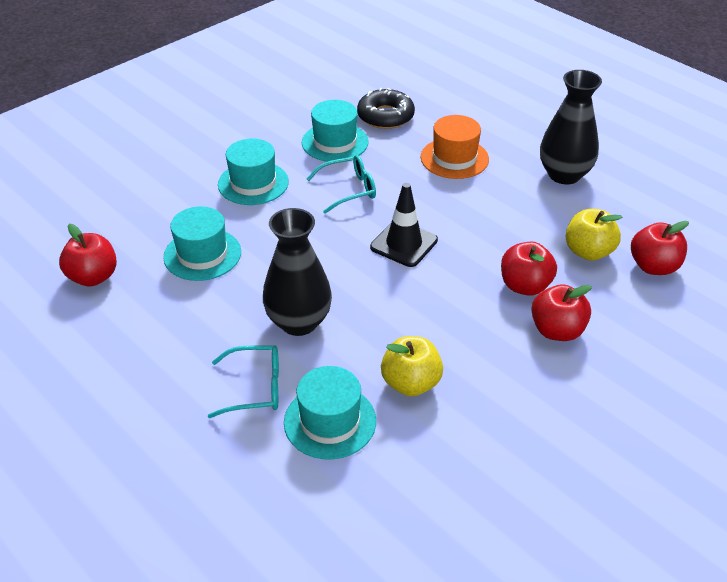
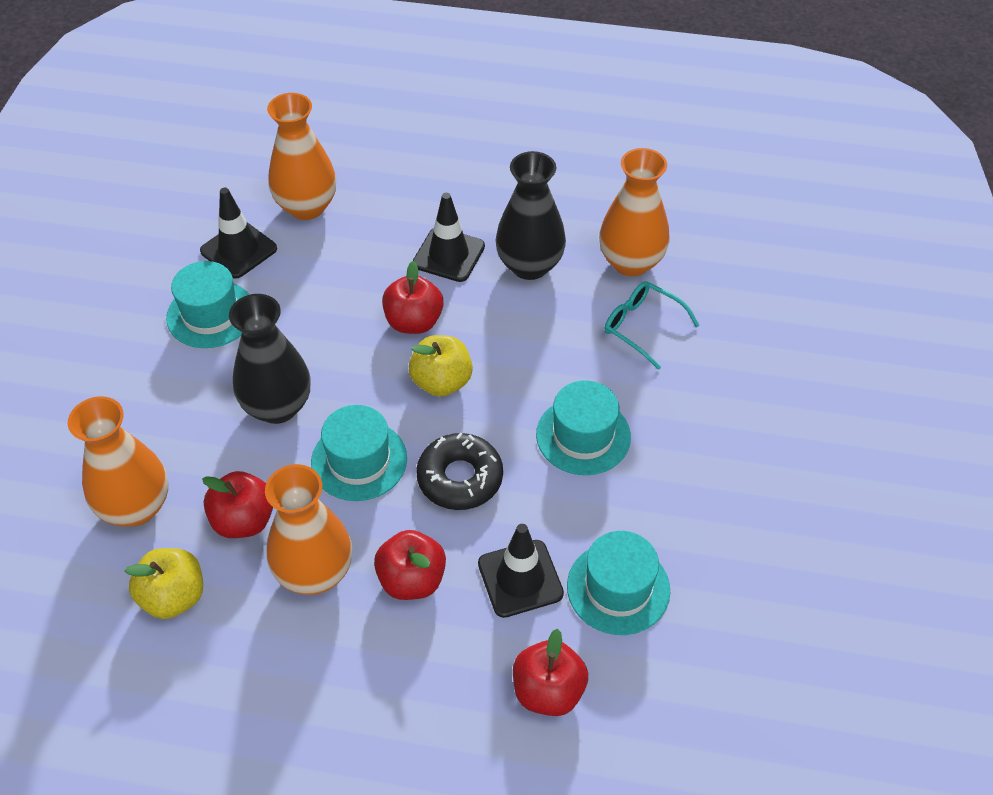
black traffic cone: [370,183,438,267] = 1 -> [200,188,277,279] [413,193,485,282] [478,524,564,618] = 3
orange hat: [420,115,489,179] = 1 -> none = 0
orange vase: none = 0 -> [68,396,168,527] [265,464,352,595] [267,93,336,220] [599,148,669,277] = 4
turquoise glasses: [208,345,279,418] [307,155,376,214] = 2 -> [605,281,700,370] = 1

